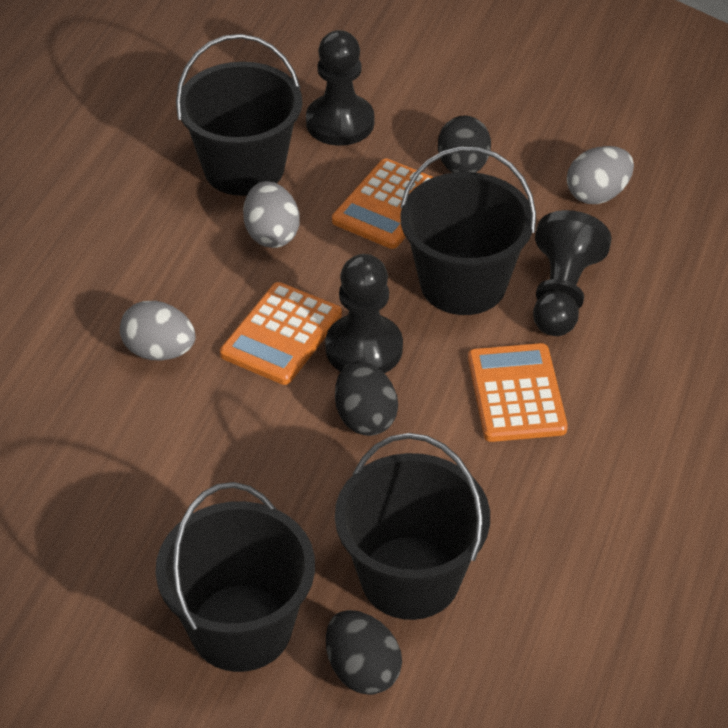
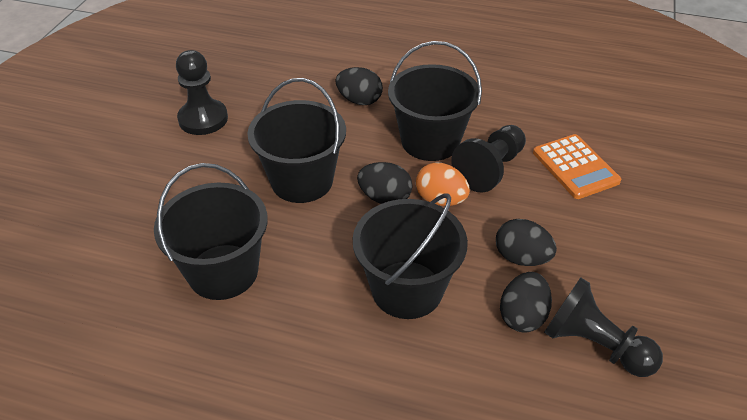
black egg: [326,610,402,695] [335,361,398,436] [438,115,491,173] = 3 -> [336,67,383,105] [357,162,412,204] [496,219,557,266] [500,272,552,333] = 4
grey egg: [120,301,195,360] [243,181,299,248] [567,146,634,204] = 3 -> none = 0
orange calculator: [220,282,342,385] [332,158,433,249] [468,343,568,442] = 3 -> [533,134,621,199] = 1
orange egg: none = 0 -> [416,162,470,206] = 1

